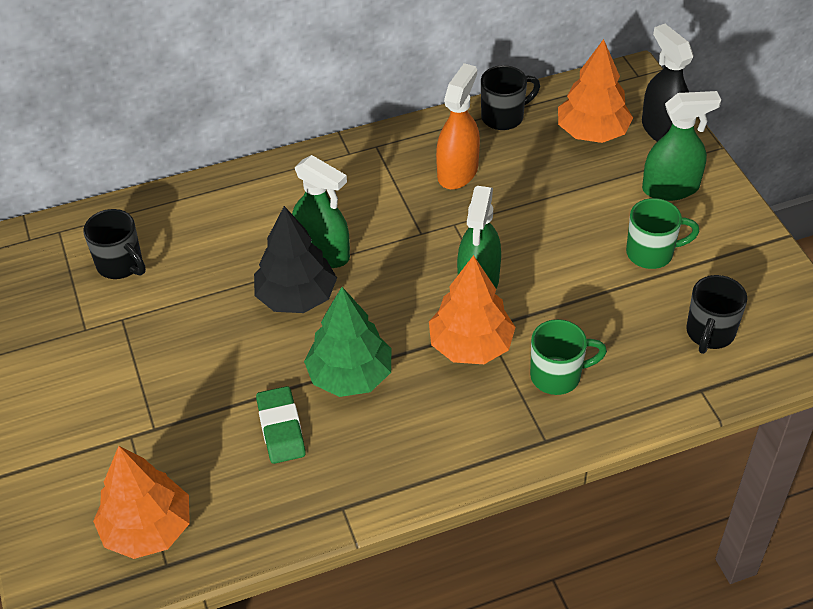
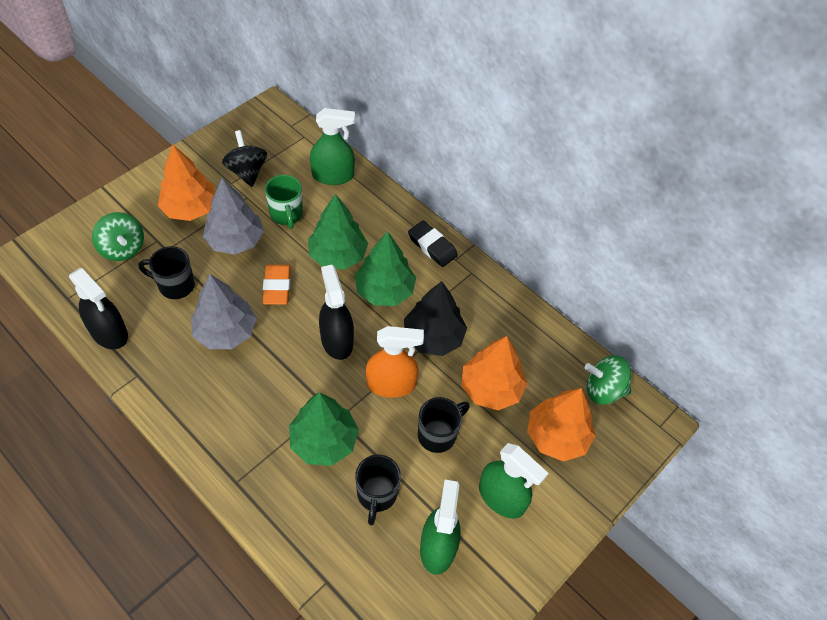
black eraser: none = 0 -> [408,221,458,267] = 1
black spinning top: none = 0 -> [222,130,267,187] = 1
black spray bottle: [642,24,694,142] = 1 -> [69,268,128,349] [319,265,354,360] = 2
green eraser: [256,386,306,464] = 1 -> none = 0
green mug: [530,319,607,395] [626,198,700,269] = 2 -> [265,175,303,229] = 1
green spinning top: none = 0 -> [92,212,144,261] [585,355,631,405] = 2
green tree: [304,287,391,397] = 1 -> [289,392,359,466] [308,194,368,269] [355,231,416,306] = 3
grey tree: none = 0 -> [191,274,256,349] [203,178,264,255] = 2
orange eraser: none = 0 -> [262,265,290,305] = 1

